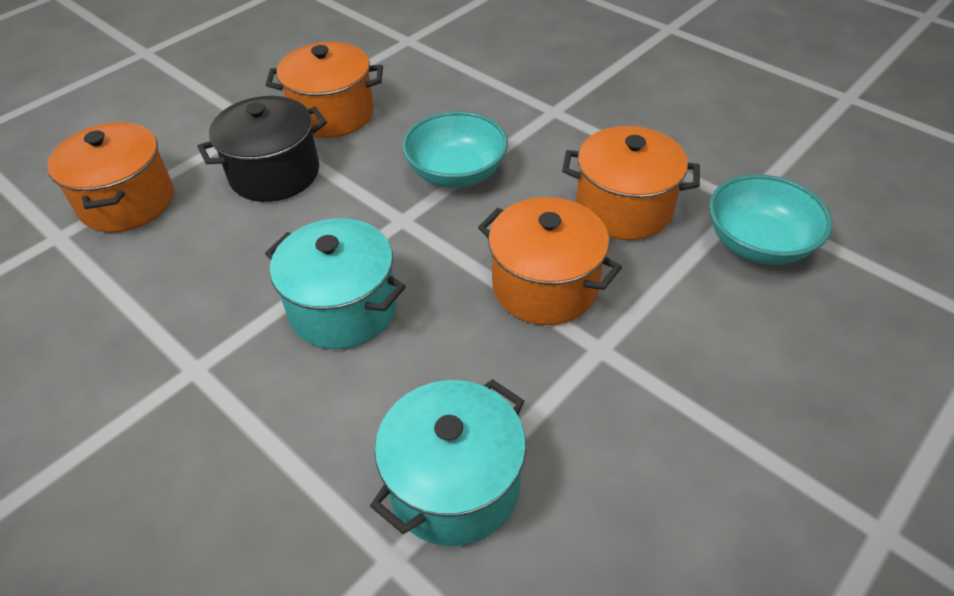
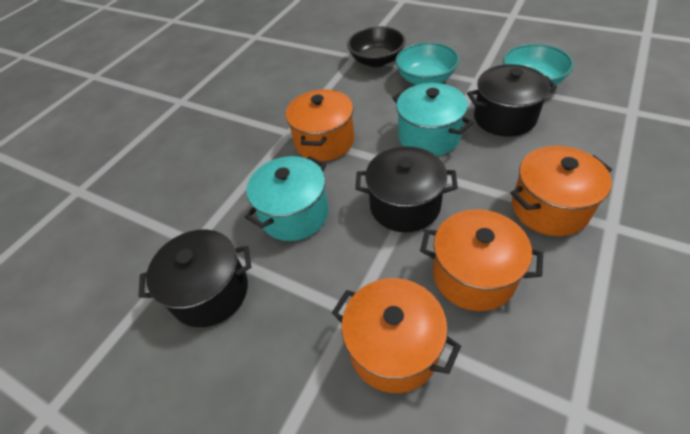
black bowl: none = 0 -> [347,26,406,67] = 1
black pot: [197,96,327,202] = 1 -> [138,229,251,327] [355,146,458,232] [467,64,557,137] = 3

